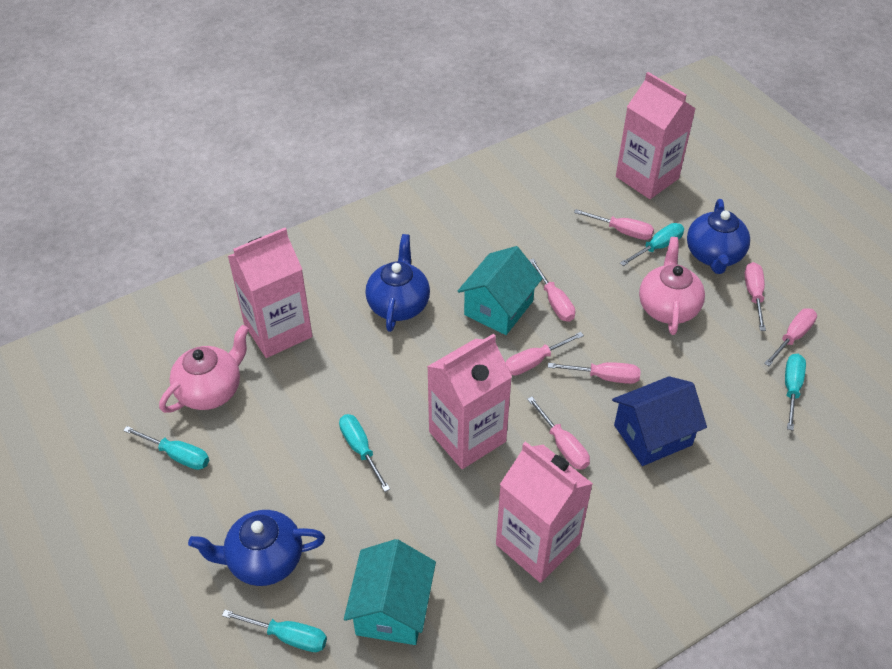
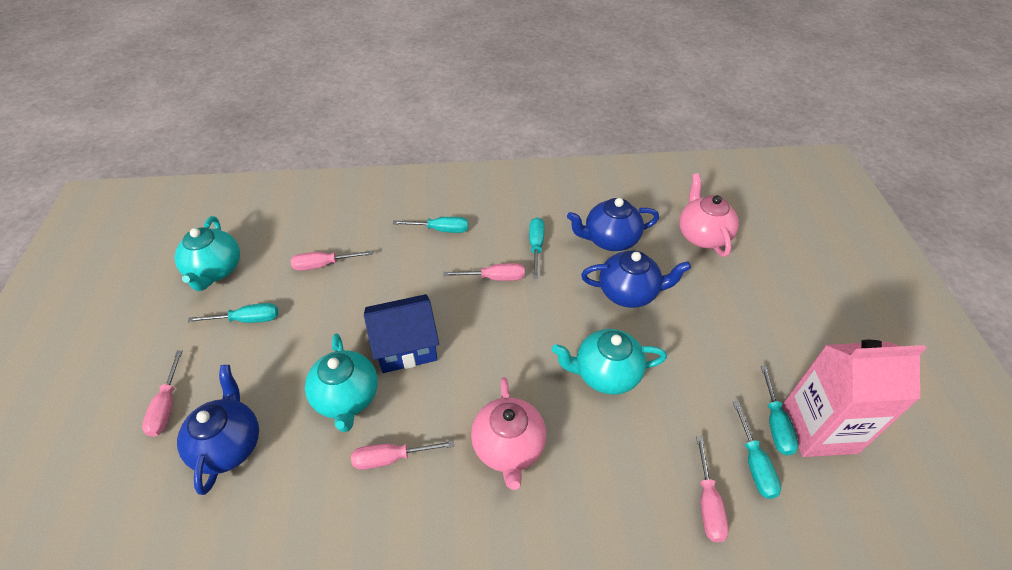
pink carton: [228,228,312,358] [427,334,512,469] [496,441,593,583] [616,72,696,199] = 4 -> [782,340,926,457] = 1
pink screwdriver: [506,332,584,376] [527,396,590,470] [529,258,575,322] [548,362,641,384] [574,209,654,240] [745,262,766,331] [764,308,817,366] = 7 -> [142,350,183,437] [291,251,373,271] [351,440,454,470] [443,263,525,281] [696,436,729,542] = 5
turquoise house: [344,539,436,645] [458,246,543,335] = 2 -> none = 0
turquoise teapot: none = 0 -> [175,216,240,291] [305,333,378,432] [552,329,667,395] = 3

